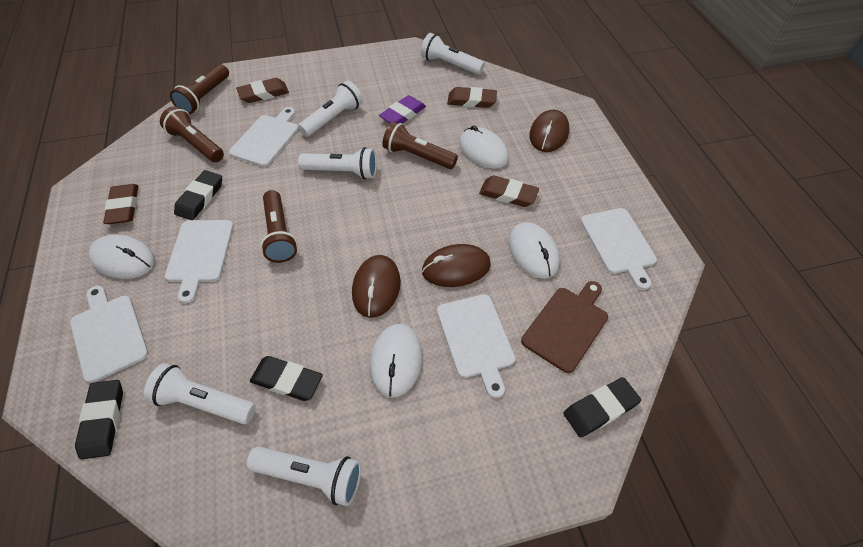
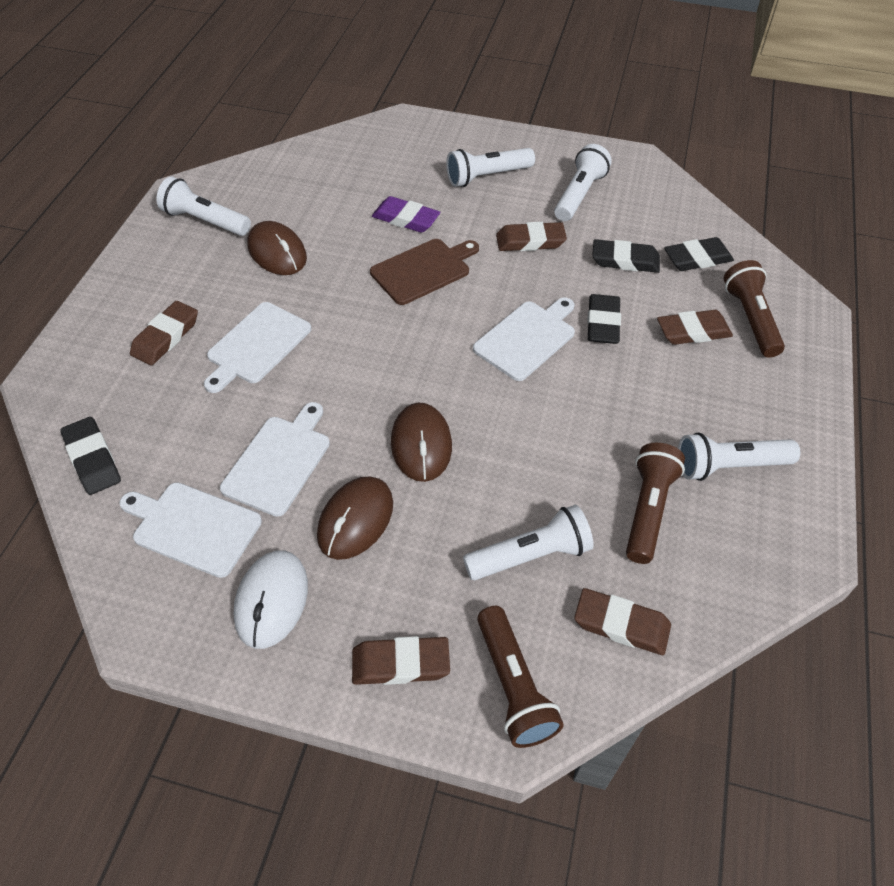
brown eraser: [103,184,138,224] [236,78,289,103] [447,87,497,108] [479,176,539,207] = 4 -> [130,301,198,365] [352,636,450,685] [496,222,567,251] [574,588,671,655] [657,310,733,345] = 5
brown flashlight: [160,106,224,162] [170,64,229,114] [261,190,297,263] [382,121,458,169] = 4 -> [477,606,564,748] [626,443,685,564] [724,260,785,358] = 3
white cutting board: [70,286,148,383] [165,220,234,303] [229,107,298,167] [437,294,515,398] [581,208,657,290] = 5 -> [120,482,262,578] [204,302,311,393] [220,402,330,517] [473,297,575,381] = 4
white mouse: [89,235,155,279] [370,324,422,398] [459,125,509,169] [509,222,559,279] = 4 -> [234,550,308,649] = 1

